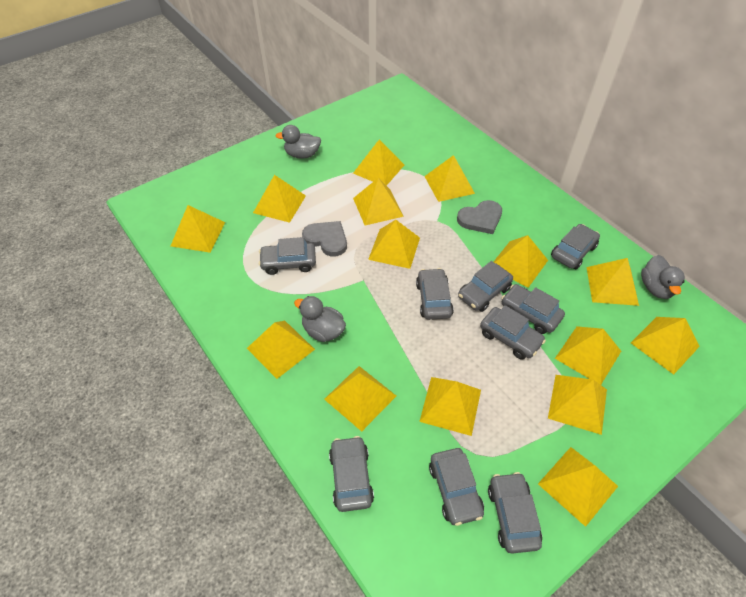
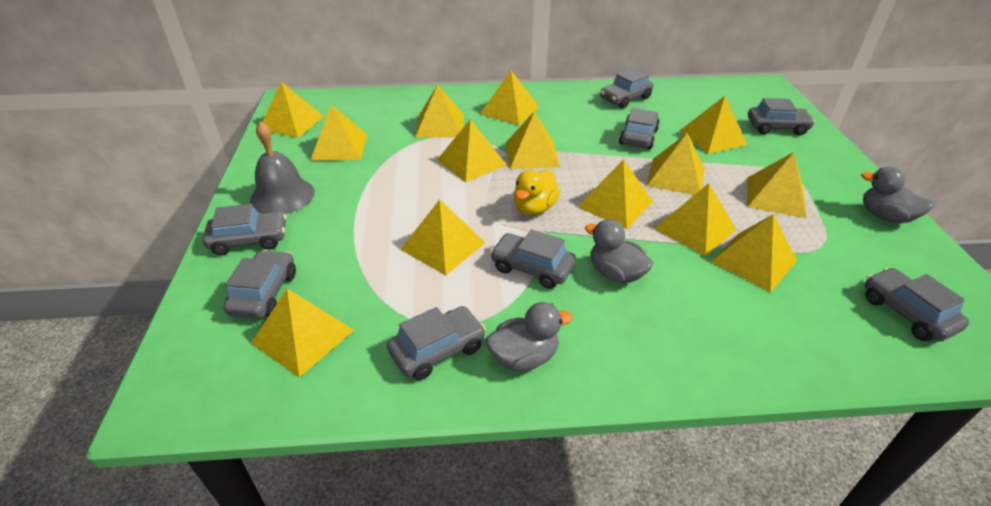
grey bell: none = 0 -> [250,121,314,214] = 1
grey car: [259,237,316,275] [329,436,374,512] [416,268,454,320] [429,448,484,526] [458,261,513,312] [480,305,546,360] [488,472,542,554] [502,284,565,334] [551,224,600,269] = 9 -> [203,204,287,255] [223,250,296,319] [387,306,486,380] [490,229,576,289] [600,68,653,108] [619,108,660,150] [748,98,815,135] [865,268,969,342] = 8
grey heart: [302,221,347,257] [457,200,502,234] = 2 -> none = 0
yellow duck: none = 0 -> [514,169,560,215] = 1
yellow pyramid: [171,205,225,253] [247,321,315,379] [253,175,306,223] [324,366,396,431] [353,140,404,186] [353,178,404,225] [368,220,420,269] [419,377,481,436] [424,155,475,202] [494,235,548,288] [538,447,618,527] [548,375,607,435] [555,326,621,385] [587,258,639,306] [631,317,700,375] = 15 -> [251,289,354,378] [262,82,324,138] [310,105,367,161] [400,199,485,275] [415,84,464,137] [437,119,506,182] [480,70,539,125] [506,111,560,169] [578,159,653,229] [646,133,704,195] [654,183,736,257] [680,96,748,154] [711,214,797,292] [747,152,807,218] = 14

